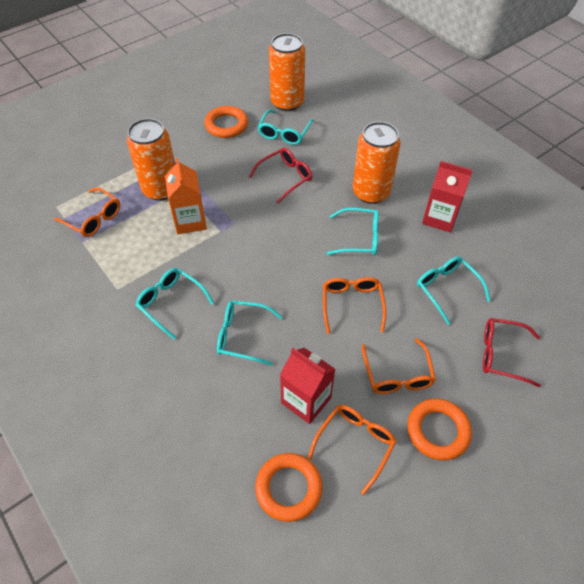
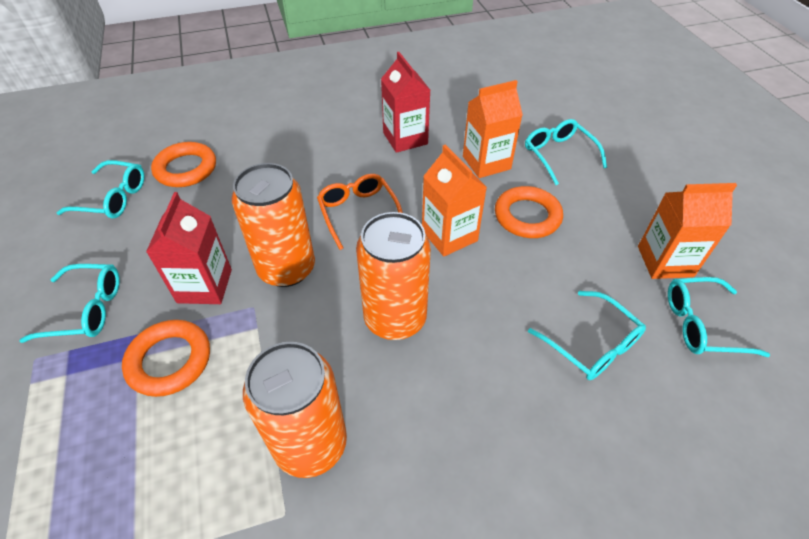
orange carton: [165,158,207,234] = 1 -> [422,145,487,256] [463,80,523,178] [638,183,737,279] = 3
orange glasses: [54,187,120,237] [308,405,397,495] [323,277,386,334] [362,338,436,394] = 4 -> [317,174,403,250] = 1
red glasses: [249,148,312,203] [483,318,541,387] = 2 -> none = 0

